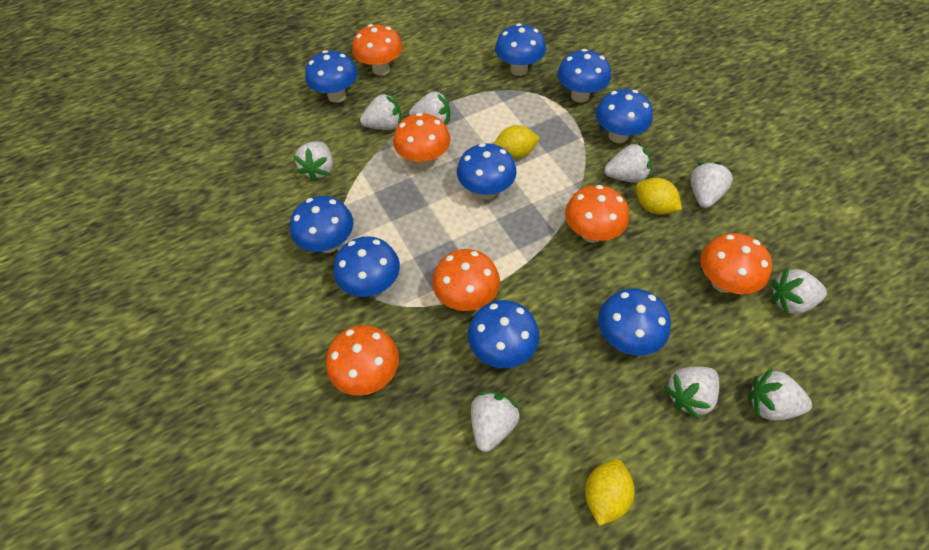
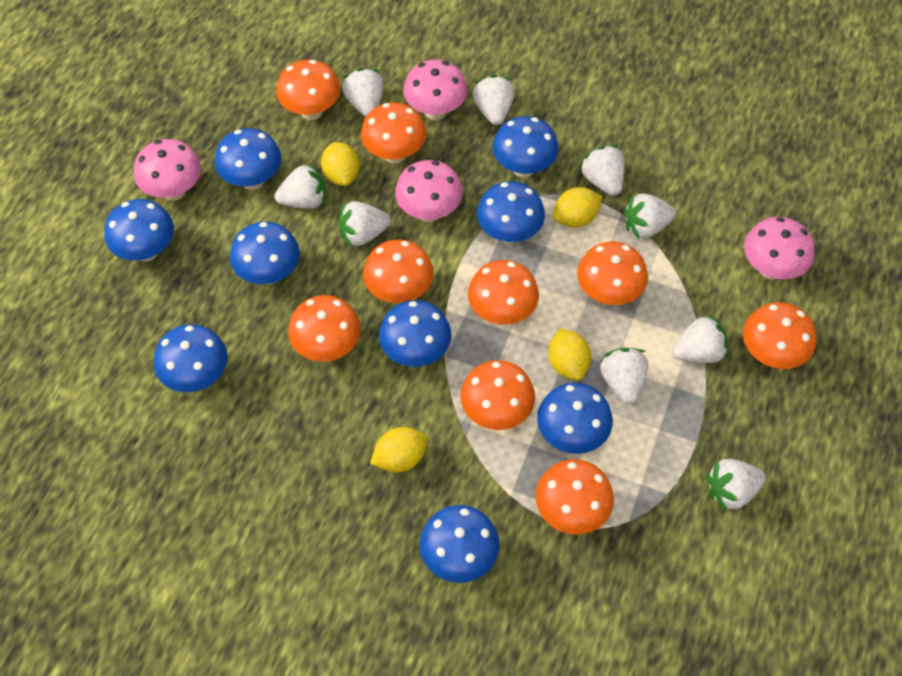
orange mushroom: [326,325,399,396] [352,24,403,75] [393,113,450,168] [432,249,500,311] [565,185,629,243] [700,233,772,294] = 6 -> [276,60,340,120] [288,295,361,362] [361,102,426,164] [363,240,434,303] [460,360,535,430] [468,260,539,325] [535,459,614,535] [577,242,648,305] [743,302,816,369] = 9
pink mushroom: none = 0 -> [134,139,201,201] [395,160,463,222] [403,59,467,120] [744,217,815,280] = 4
yellow lemon: [494,125,540,159] [585,459,635,526] [636,178,682,215] = 3 -> [321,142,360,186] [370,427,428,473] [548,328,591,381] [553,187,603,228] = 4

